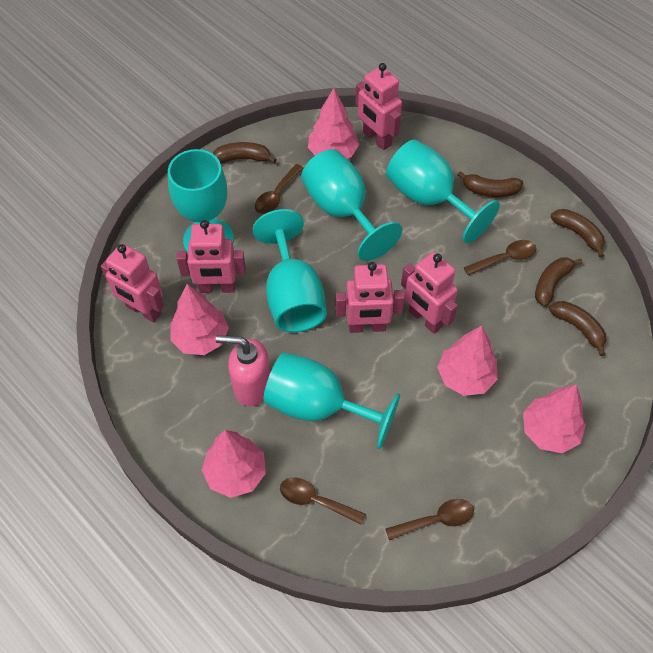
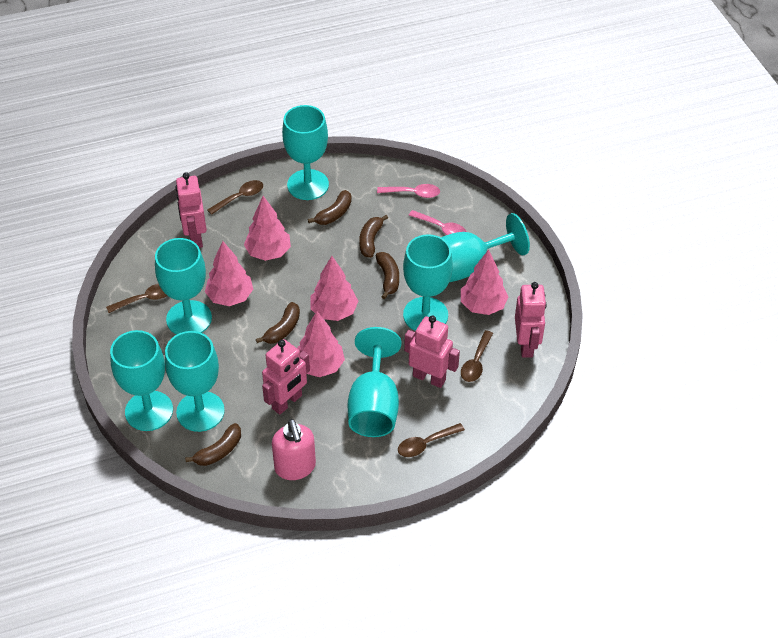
pink robot: [101,243,164,323] [176,220,246,293] [335,262,405,333] [355,63,402,150] [401,252,458,334] = 5 -> [175,172,207,248] [262,339,310,415] [404,316,460,388] [515,282,547,358] = 4
pink spoon: none = 0 -> [377,184,440,198] [408,210,467,235] = 2
turquoise goblet: [168,149,234,253] [253,209,327,333] [263,352,400,449] [301,149,402,261] [386,139,500,243] = 5 -> [110,330,173,431] [155,238,212,335] [165,331,225,432] [282,105,329,200] [348,327,401,437] [403,234,453,331] [441,213,530,282] = 7

